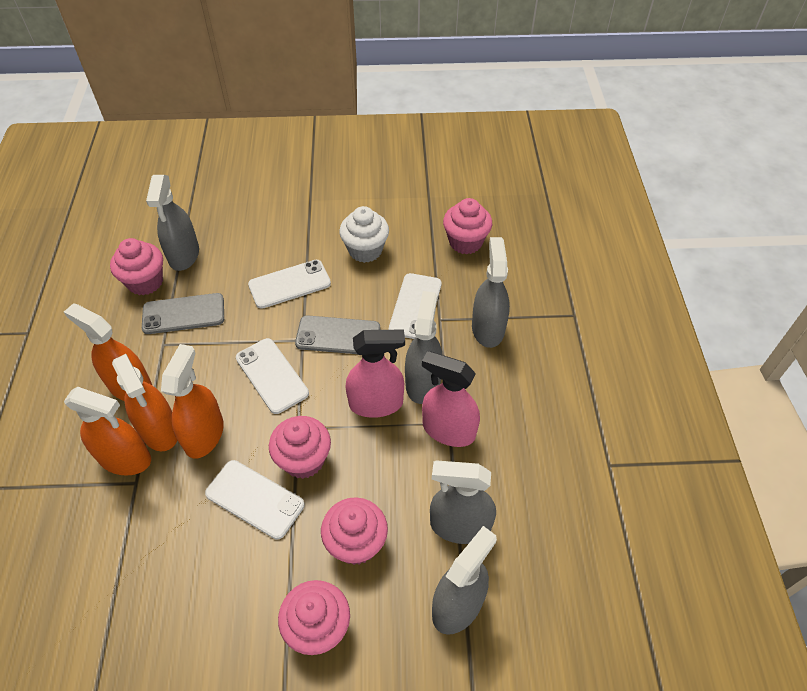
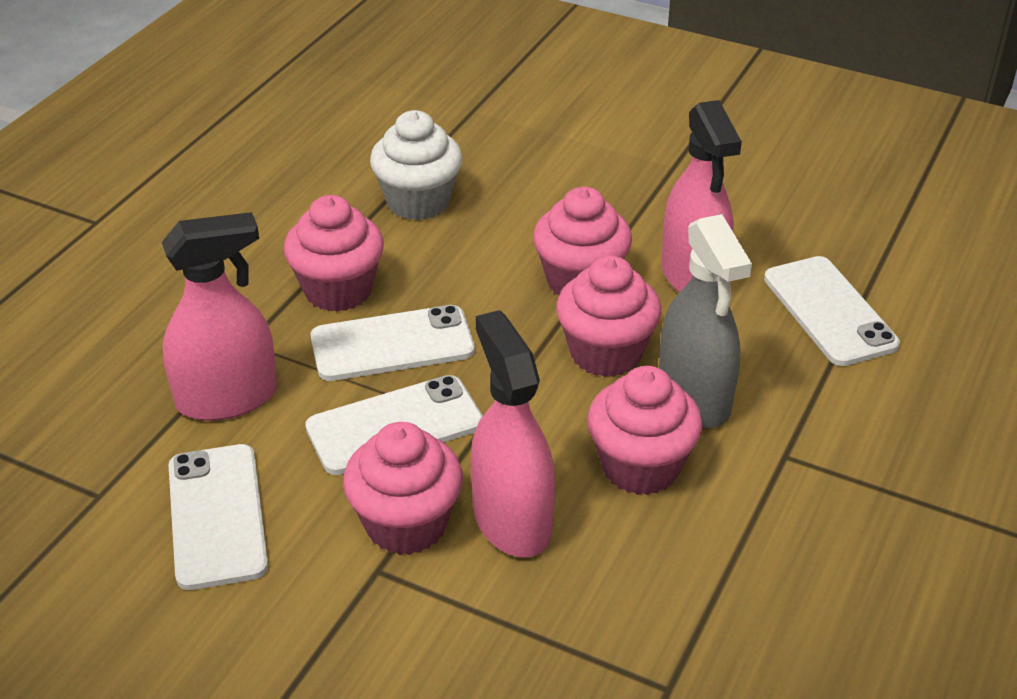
grey phone: [142,293,224,334] [295,315,380,354] = 2 -> none = 0
grey spray bottle: [146,175,199,271] [405,291,443,404] [430,460,496,544] [432,526,497,635] [472,237,510,348] = 5 -> [659,214,752,428] = 1
orange spray bottle: [64,303,152,401] [64,387,151,475] [112,354,177,451] [161,344,224,459] = 4 -> none = 0
pink spray bottle: [345,330,405,418] [422,351,480,447] = 2 -> [162,212,277,421] [471,310,555,558] [661,100,742,292] = 3

